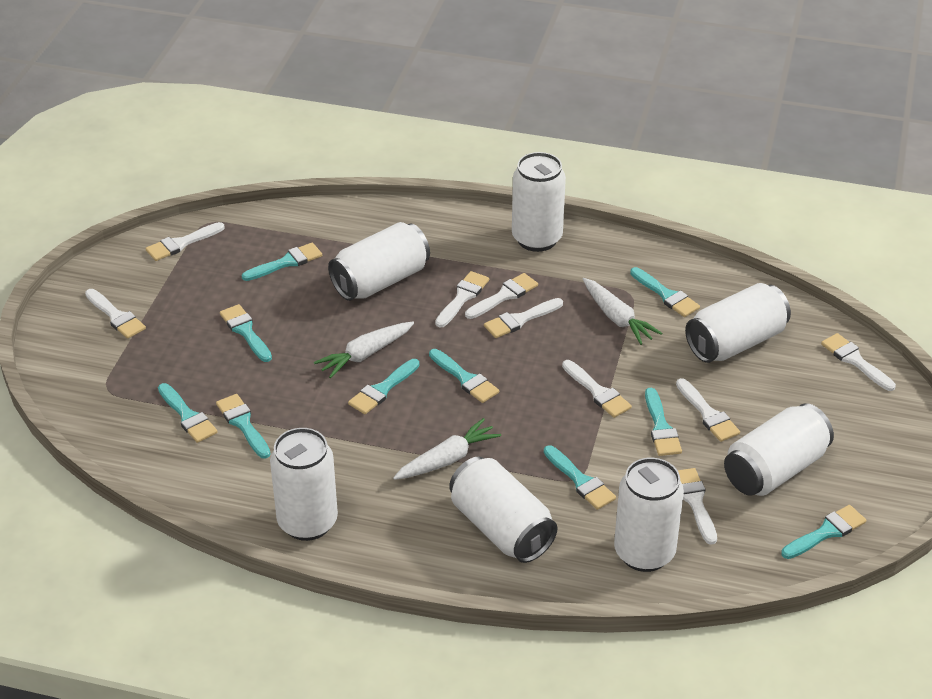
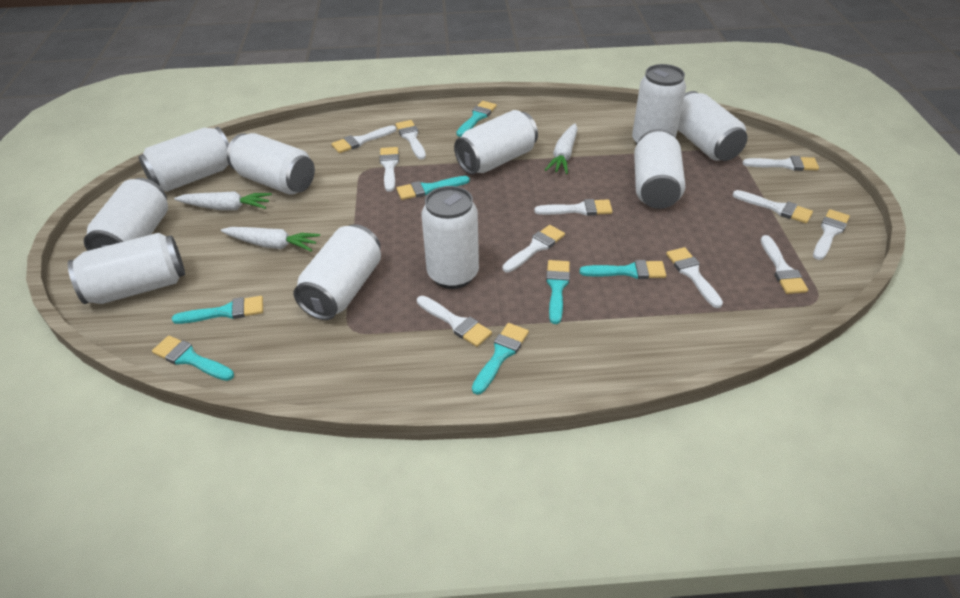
turquoise brush: [158,383,218,443] [216,394,271,459] [220,304,272,362] [242,243,322,281] [348,359,420,414] [429,349,499,403] [544,445,616,510] [630,267,700,317] [645,388,682,456] [781,505,866,559] = 10 -> [152,335,234,381] [172,296,263,324] [396,176,470,200] [456,101,497,137] [472,323,529,395] [546,260,570,324] [580,260,666,279] = 7
white brush: [85,289,146,339] [146,222,225,261] [435,271,489,328] [465,273,538,319] [484,298,563,338] [562,360,632,418] [676,378,740,442] [678,468,717,545] [821,333,896,391] = 9 -> [331,125,396,153] [380,147,399,192] [396,120,426,160] [417,296,492,347] [502,225,565,273] [534,199,613,216] [666,247,723,308] [733,190,813,224] [743,156,819,171] [761,235,808,294] [813,209,850,260] = 11
white can: [270,428,338,541] [328,222,430,301] [449,457,557,563] [512,152,566,252] [614,458,684,572] [685,283,791,363] [724,403,834,496] = 7 -> [68,233,185,304] [84,178,168,251] [139,127,229,192] [227,133,315,195] [294,224,381,320] [422,186,479,289] [454,110,538,174] [632,64,686,145] [634,129,685,209] [678,91,747,161] = 10

